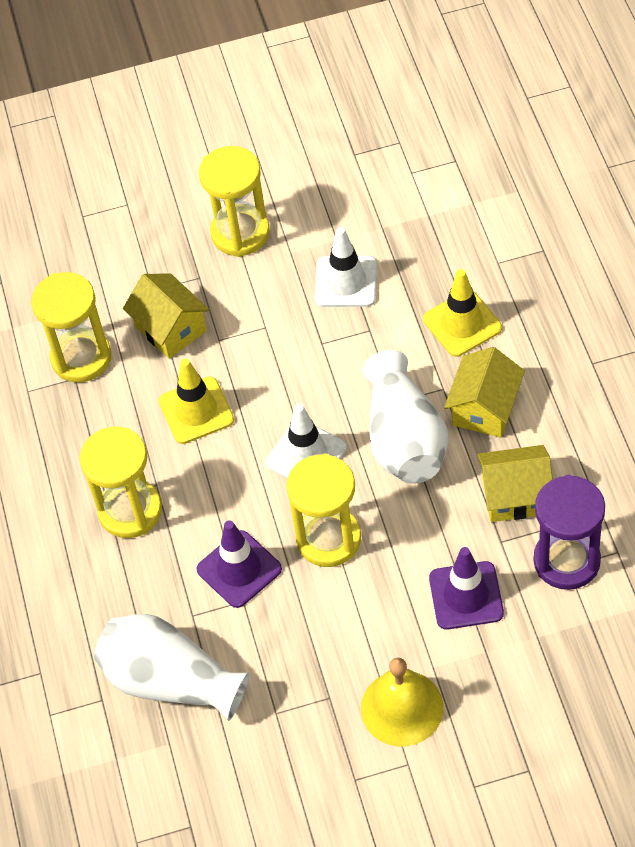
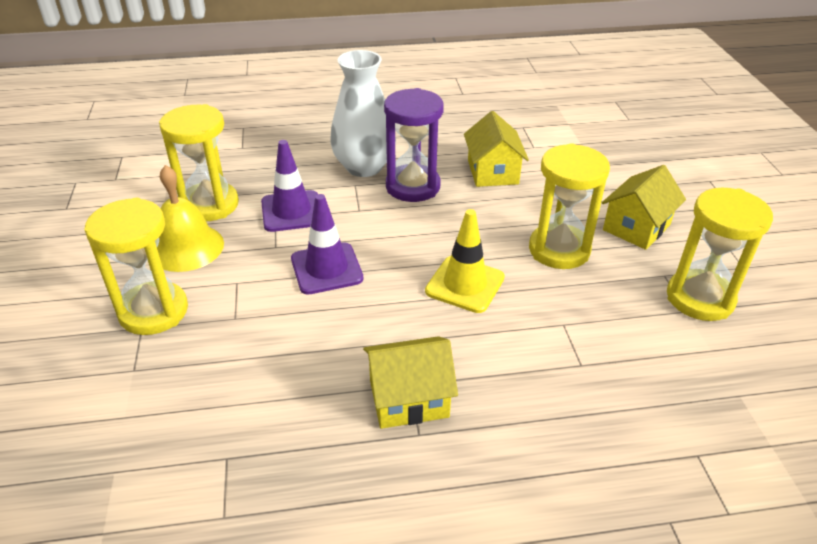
white traffic cone: [266,404,347,479] [315,227,377,307] = 2 -> none = 0
white vase: [94,614,250,721] [362,350,449,484] = 2 -> [330,50,396,177] = 1
yellow traffic cone: [159,358,234,444] [423,269,502,357] = 2 -> [425,209,505,313] = 1

